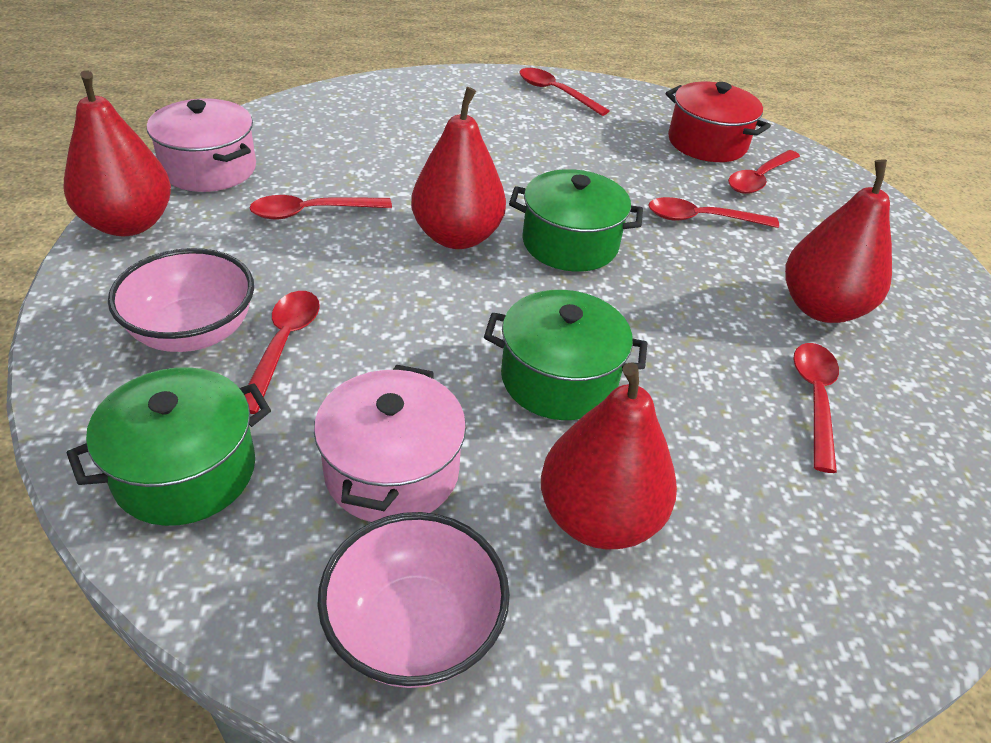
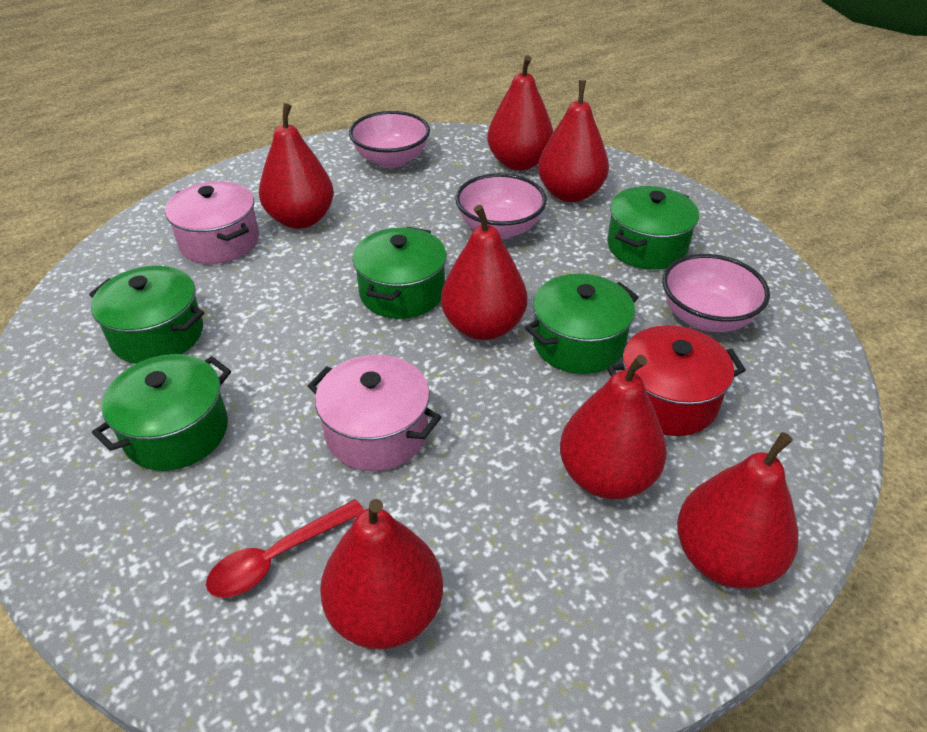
green pot: [67,367,271,526] [484,290,647,420] [509,169,643,272] = 3 -> [89,266,204,364] [92,354,231,471] [352,227,447,319] [525,274,639,374] [607,186,699,270] = 5
pink bowl: [108,248,254,352] [317,512,510,688] = 2 -> [349,111,430,168] [455,173,547,239] [662,254,770,332] = 3
red pear: [64,70,171,236] [411,87,506,249] [541,363,677,549] [785,159,892,323] = 4 -> [259,103,334,229] [320,499,443,649] [441,205,527,340] [487,55,553,171] [538,80,609,202] [560,355,667,499] [677,432,799,589] = 7
red spoon: [245,291,320,414] [250,195,392,219] [519,68,610,116] [648,197,779,228] [728,150,800,194] [793,343,839,473] = 6 -> [206,499,364,598] = 1

